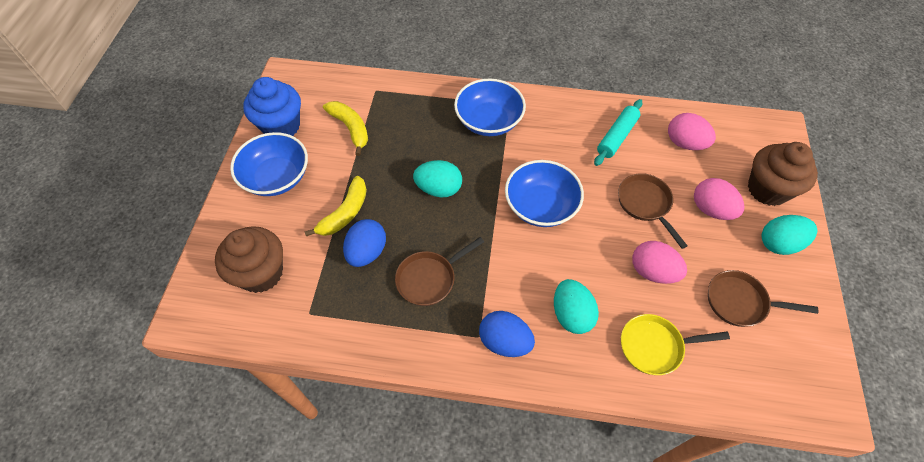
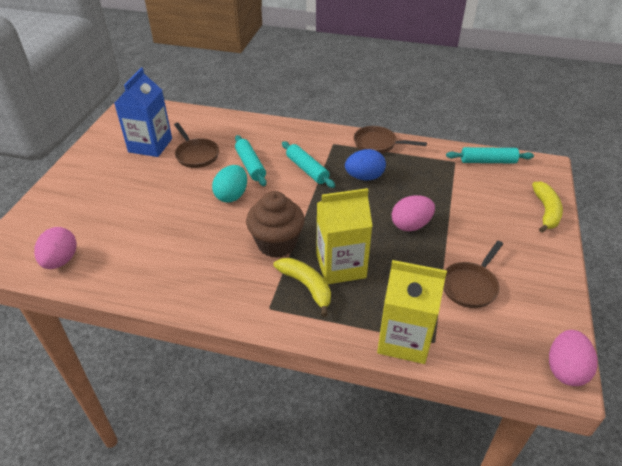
blue bowl: [230,132,308,196] [454,79,526,136] [505,160,584,227] = 3 -> none = 0
blue carton: none = 0 -> [114,68,172,157] = 1
blue cupcake: [243,77,301,136] = 1 -> none = 0
blue egg: [343,219,386,267] [479,311,535,357] = 2 -> [345,149,386,181] = 1
brown cupcake: [215,226,283,293] [748,142,818,206] = 2 -> [246,191,305,258] = 1
turquoise egg: [413,160,462,198] [554,279,599,334] [762,215,817,255] = 3 -> [212,165,247,203] = 1
turquoise rolling pin: [594,99,642,166] = 1 -> [235,135,267,186] [282,141,335,188] [446,147,534,163] = 3
yellow carton: none = 0 -> [316,188,372,284] [377,260,447,364] = 2
yellow pan: [621,314,730,375] = 1 -> none = 0

